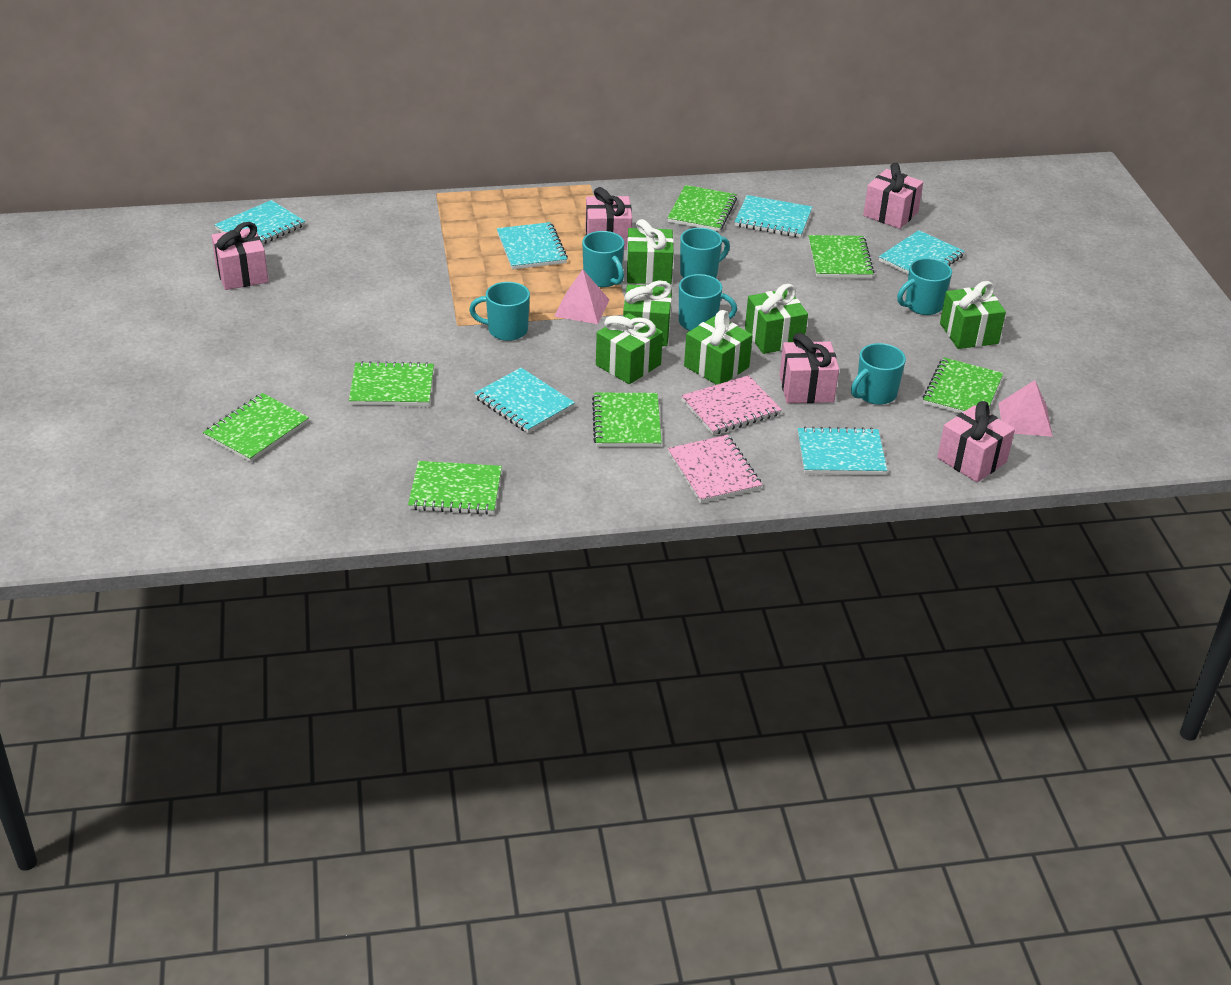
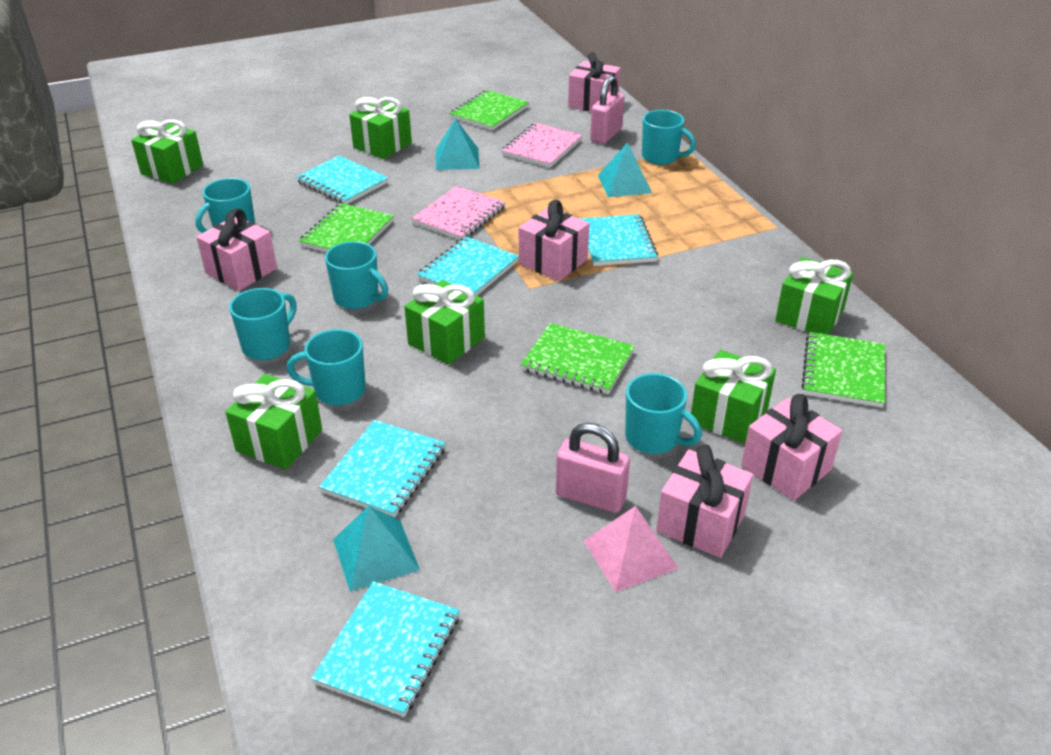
green notebook: [203,393,309,462] [349,361,434,406] [408,461,502,515] [592,393,662,447] [667,185,737,232] [809,235,874,278] [923,357,1003,413] = 7 -> [299,203,394,252] [449,90,529,130] [521,323,635,394] [801,332,885,407] = 4
pink padlock: none = 0 -> [556,423,630,513] [590,75,624,144] = 2
pink pyramid: [554,269,610,324] [999,380,1053,437] = 2 -> [583,506,679,592] = 1
turquoise notebook: [214,200,305,244] [474,368,575,433] [497,222,568,270] [734,195,812,238] [798,427,887,475] [879,230,965,274] = 6 -> [296,155,389,204] [311,581,460,717] [319,420,446,517] [417,236,519,296] [579,214,658,266] = 5
turquoise pyramid: none = 0 -> [333,506,420,592] [436,118,480,170] [598,143,652,197] = 3

